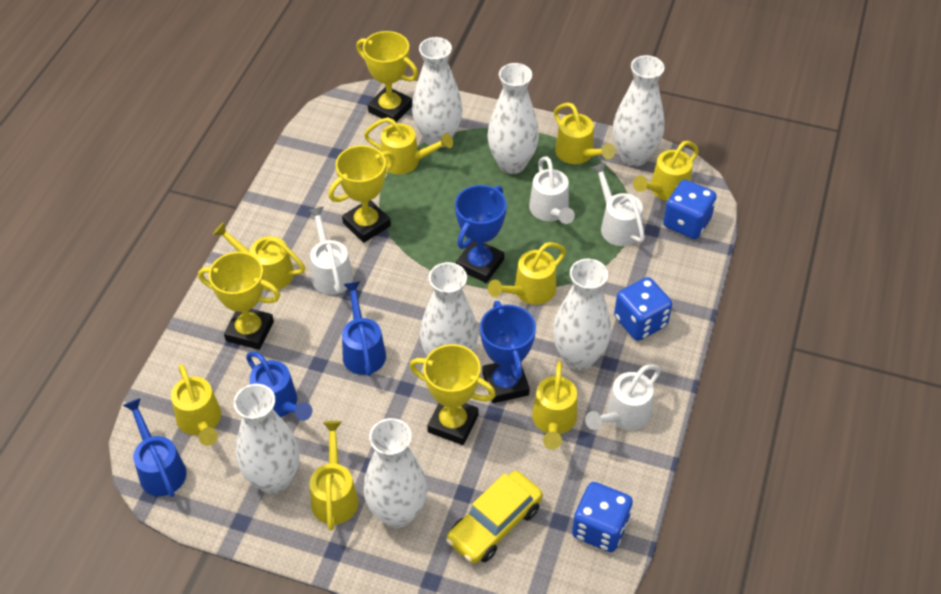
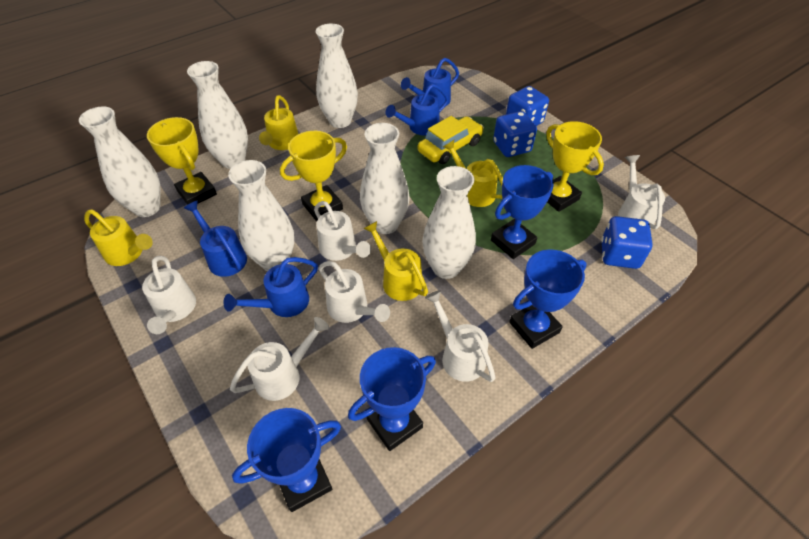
blue trophy: [455,185,507,283] [480,301,536,403] = 2 -> [232,408,341,512] [348,347,436,451] [491,165,554,259] [509,250,587,349] = 4
blue watering can: [123,398,186,497] [246,352,312,421] [342,281,386,376] = 3 -> [184,201,247,277] [223,257,318,317] [386,84,449,136] [401,58,459,108] = 4
white vase: [234,384,299,494] [364,418,427,528] [412,37,463,148] [420,262,478,356] [488,63,539,174] [553,259,611,370] [613,55,664,166] = 7 -> [79,106,161,217] [187,61,248,169] [228,160,294,271] [316,24,358,128] [360,123,409,234] [422,166,476,279] = 6
white watering can: [308,207,353,295] [529,157,575,224] [585,365,661,430] [591,163,645,246] = 4 -> [142,256,196,334] [230,317,329,401] [314,201,371,261] [319,261,390,323] [425,290,496,382] [618,155,665,229] = 6
yellow trophy: [198,252,280,350] [329,145,395,243] [356,31,418,123] [410,344,496,445] = 4 -> [147,117,217,205] [280,131,347,222] [546,121,604,212] = 3
yellow watering can: [171,364,221,446] [213,222,305,291] [310,421,359,531] [364,117,453,174] [488,242,566,305] [532,361,577,449] [554,103,615,164] [633,141,699,201] = 8 -> [84,209,153,266] [259,95,298,150] [363,221,428,301] [443,140,503,207] = 4

